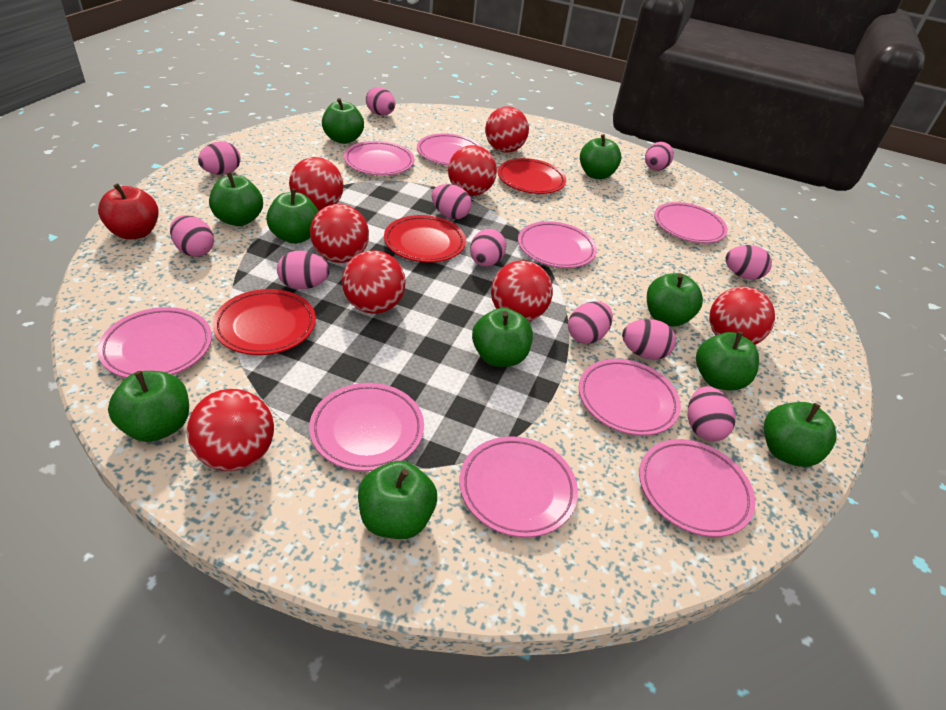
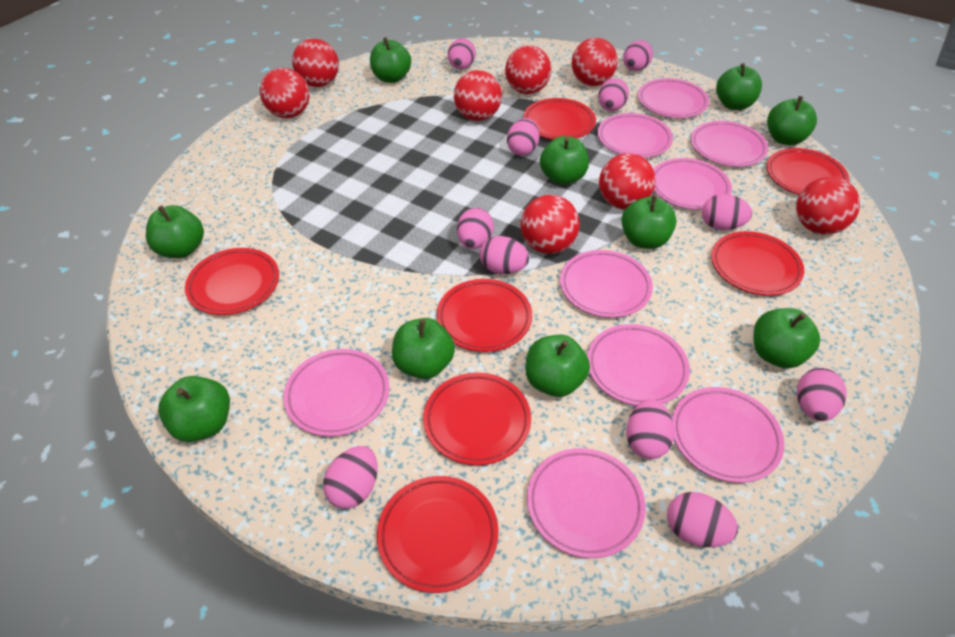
red apple: [98,183,159,240] = 1 -> none = 0
red plate: [212,289,316,355] [384,215,466,262] [498,158,566,194] = 3 -> [185,248,279,315] [377,476,498,593] [423,373,531,465] [437,279,532,352] [523,98,596,140] [711,231,804,296] [767,148,850,195] = 7

